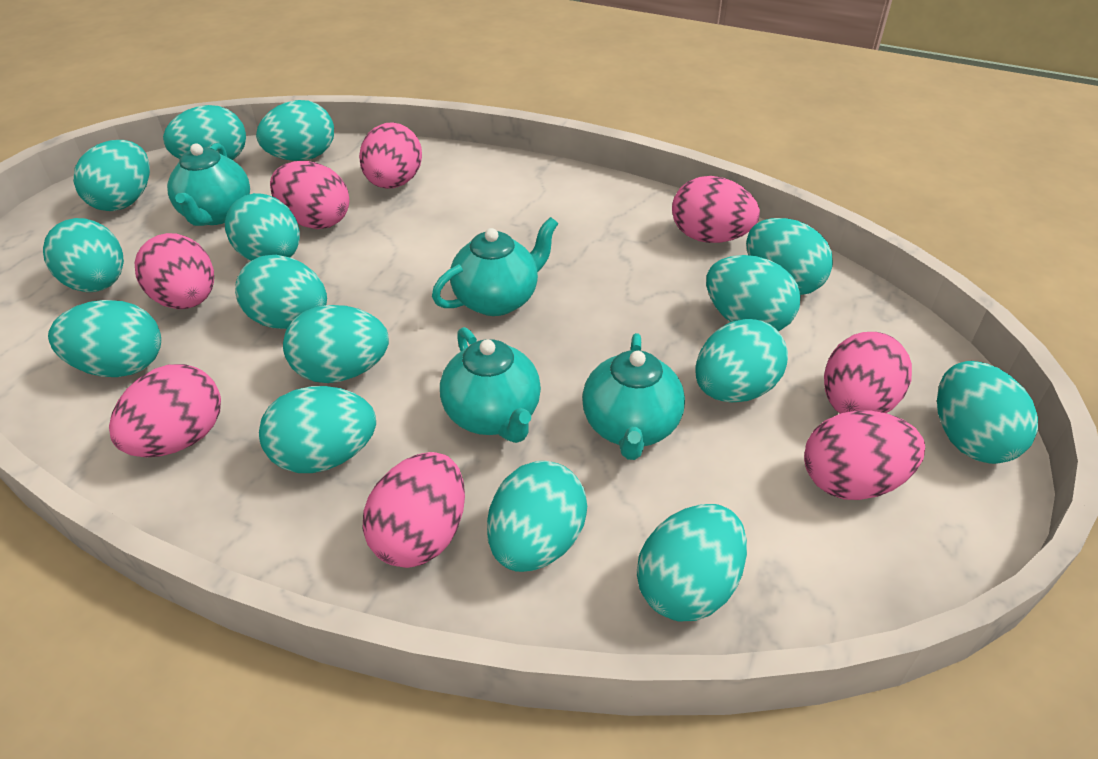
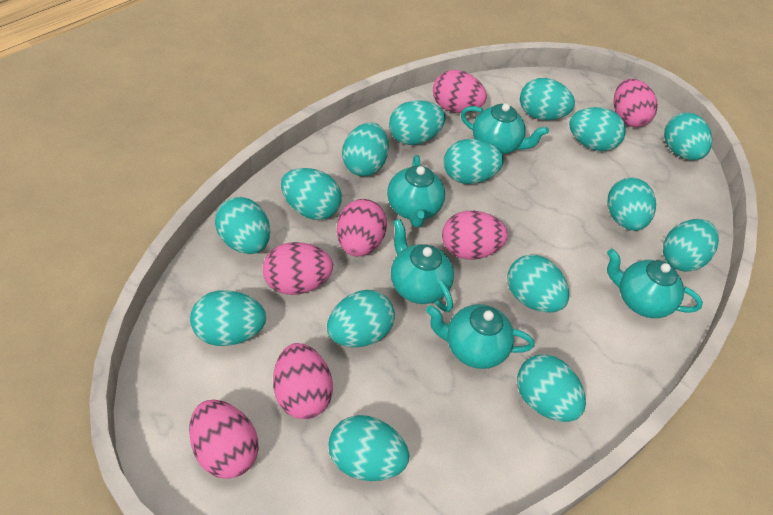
pink egg: [109,364,221,457] [135,233,214,309] [270,161,349,229] [359,122,422,189] [362,452,465,568] [672,176,760,243] [804,411,925,500] [824,332,912,414] = 8 -> [189,400,258,479] [263,242,333,295] [273,343,333,419] [337,199,387,256] [433,70,487,113] [442,211,508,260] [614,79,658,127] = 7
turquoise teapot: [167,143,250,226] [432,217,559,316] [440,327,541,443] [582,333,685,460] = 4 -> [387,155,445,227] [391,219,454,312] [426,304,534,369] [461,103,549,155] [607,249,703,318] = 5

